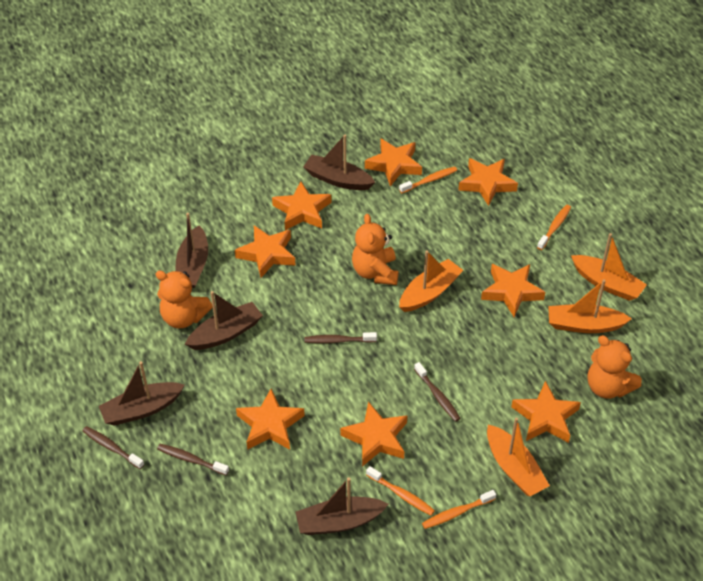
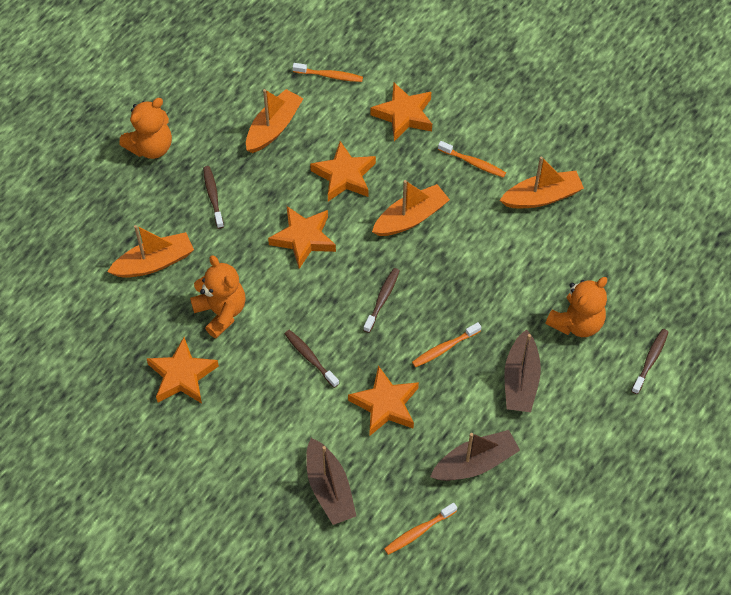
brown boat: [99,361,185,426] [175,213,208,288] [185,291,263,350] [295,477,388,535] [303,135,375,190] = 5 -> [306,438,356,525] [430,430,520,481] [504,329,541,412] = 3
orange star: [235,226,296,278] [236,388,305,450] [272,181,331,230] [340,402,407,467] [365,139,422,186] [458,158,518,206] [481,264,545,317] [511,381,581,443] = 8 -> [146,337,219,404] [268,206,336,269] [310,141,376,201] [348,366,419,436] [370,83,432,141] = 5

